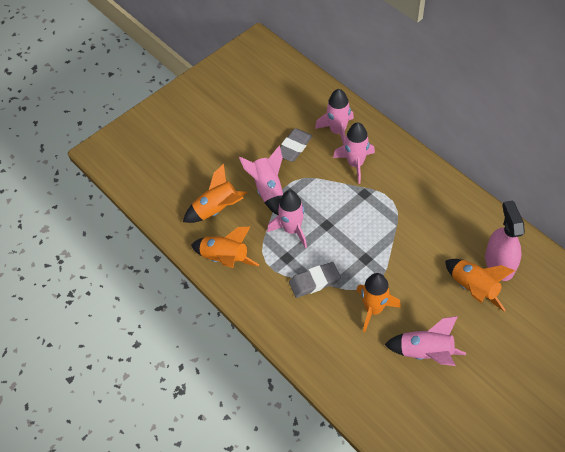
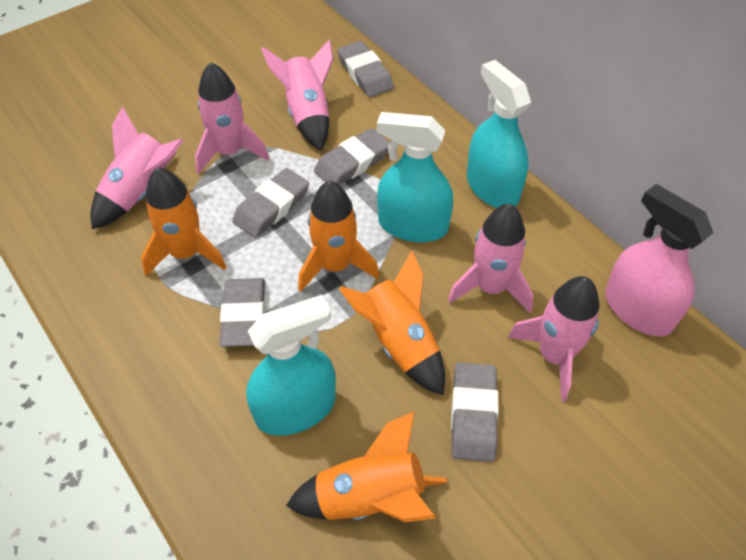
grey eraser: [280,128,312,162] [289,262,341,298] = 2 -> [220,278,265,347] [232,168,309,238] [314,128,390,185] [337,41,394,97] [451,362,499,462] = 5
turquoise spray bottle: none = 0 -> [246,295,336,436] [377,112,453,242] [467,60,531,208] = 3

